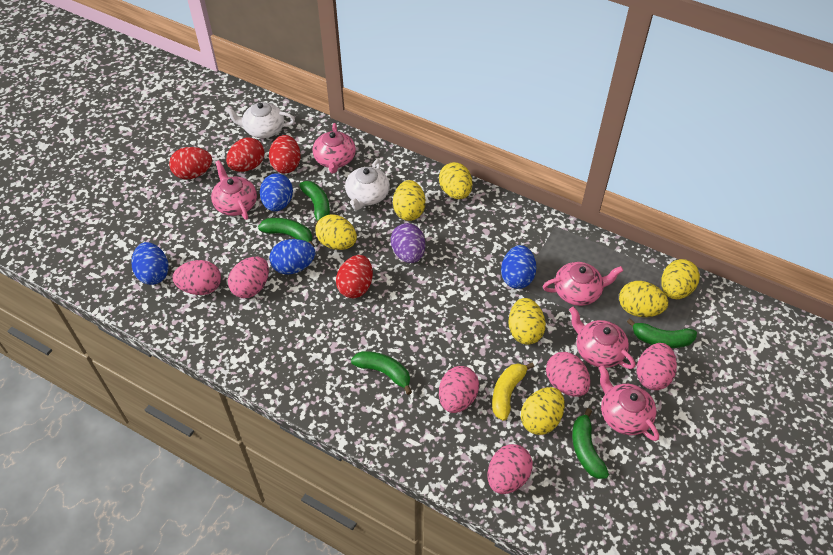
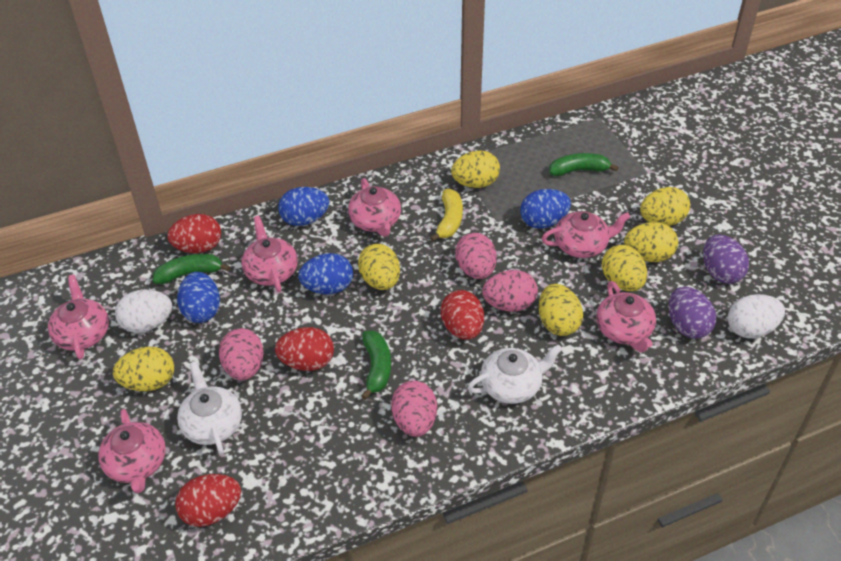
green banana: [258,218,315,247] [299,181,330,227] [351,351,412,395] [572,408,609,479] [627,319,697,348] = 5 -> [153,254,230,284] [361,331,391,400] [549,153,619,176] = 3
pink egg: [172,260,221,295] [228,257,269,298] [439,366,479,413] [488,444,533,494] [546,352,590,397] [636,343,677,390] = 6 -> [219,328,264,380] [391,381,437,437] [455,233,497,279] [482,270,538,312] = 4
pink teapot: [211,160,257,220] [313,123,356,174] [543,262,623,306] [569,307,635,369] [599,365,659,441] = 5 -> [48,275,109,360] [98,409,166,493] [242,216,298,292] [348,178,401,237] [542,211,630,258] [596,281,656,353] = 6
purple egg: [391,223,425,263] = 1 -> [669,287,716,339] [703,235,749,284] = 2
white egg: none = 0 -> [115,290,173,333] [728,294,785,338] = 2

